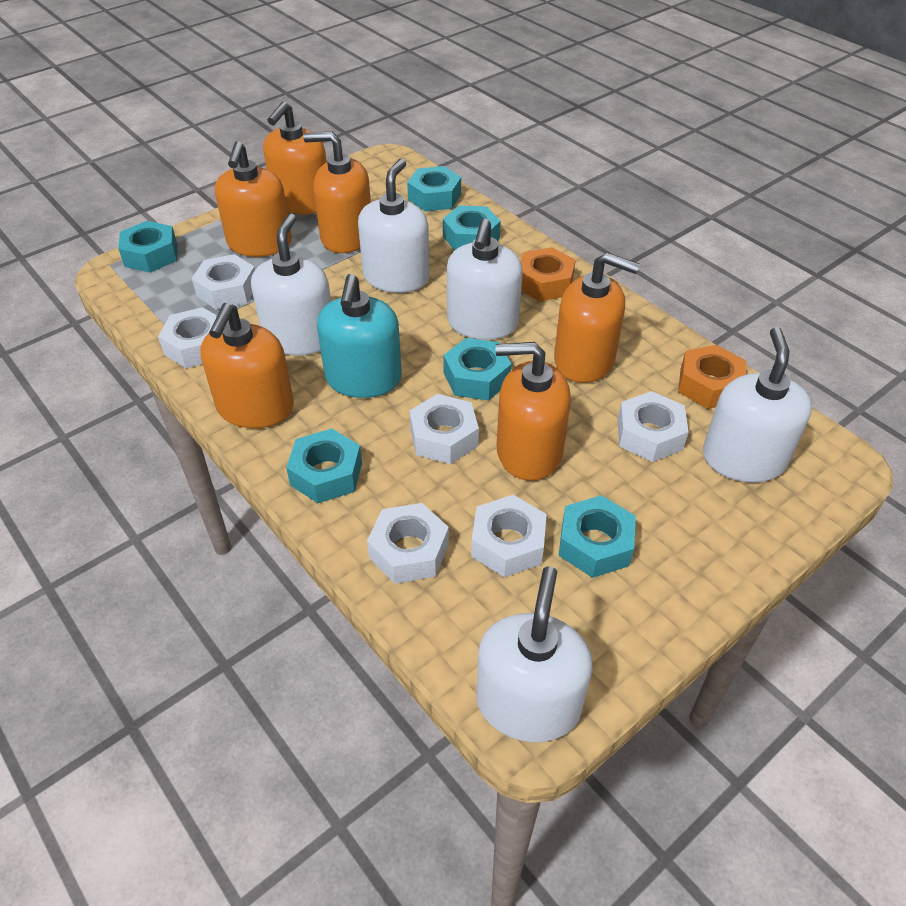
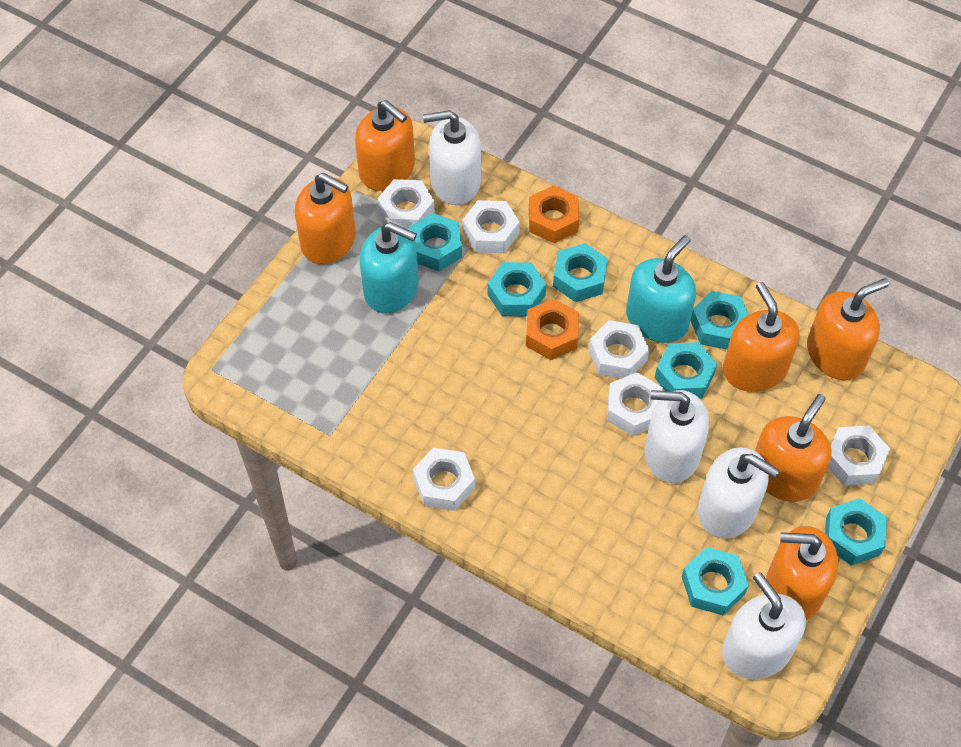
turquoise nut: [118,221,177,273] [286,428,362,503] [407,166,461,211] [443,205,501,251] [443,338,512,400] [559,495,636,578] = 6 -> [409,213,462,271] [488,262,546,316] [553,243,608,302] [655,342,717,398] [682,547,749,615] [690,291,749,350] [825,498,887,566] = 7
turquoise soap dispenser: [317,274,402,398] = 1 -> [360,222,419,313] [626,235,696,343] = 2
white soap dispenser: [251,214,331,356] [358,159,430,293] [447,218,523,340] [476,566,592,742] [703,327,812,482] = 5 -> [423,110,481,205] [645,390,709,483] [698,447,780,539] [722,572,806,679] = 4

